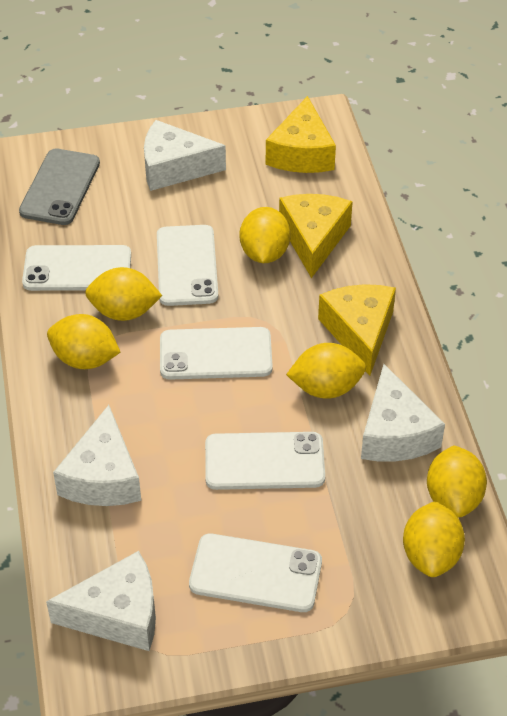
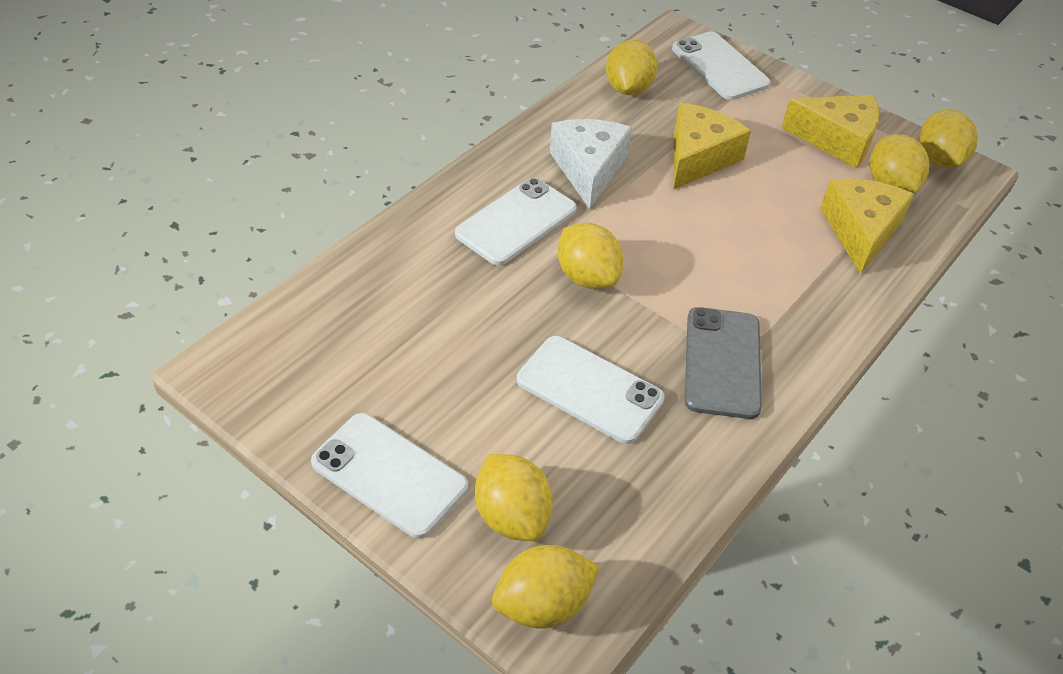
white cheese: [46,551,156,651] [53,405,141,506] [144,120,226,191] [361,364,445,462] = 4 -> [550,119,632,209] = 1
white phone: [22,245,131,291] [157,225,218,306] [160,327,273,380] [189,533,322,612] [205,432,325,490] = 5 -> [311,413,468,539] [455,178,577,265] [517,336,665,444] [672,31,770,100] = 4

